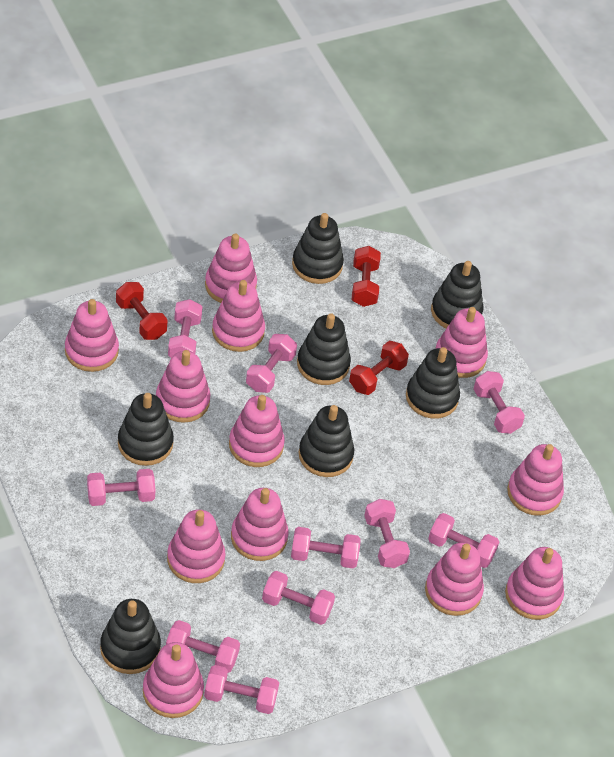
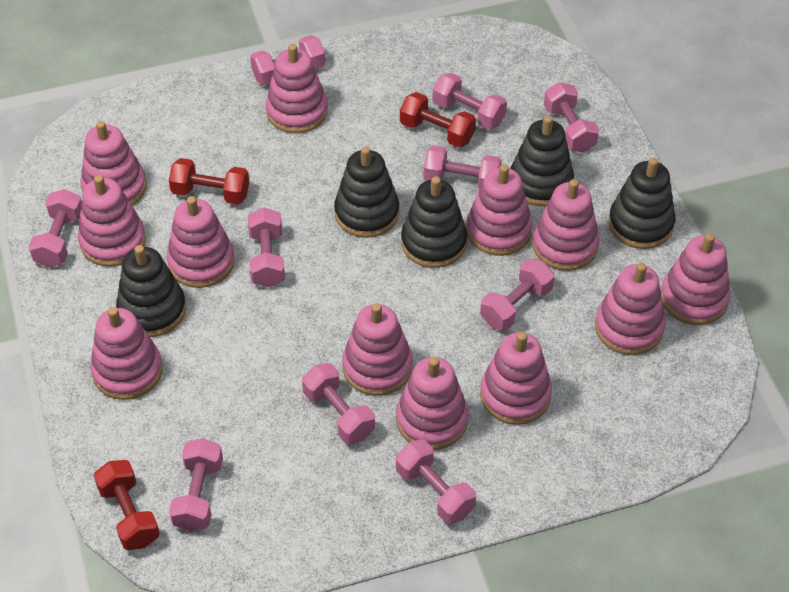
black stacking toy: [100,599,161,674] [118,393,174,466] [292,213,344,284] [297,313,351,385] [298,405,354,477] [406,347,460,419] [431,261,484,328] = 7 -> [116,245,186,337] [334,147,399,238] [401,176,467,268] [510,116,574,206] [609,158,675,249] = 5

